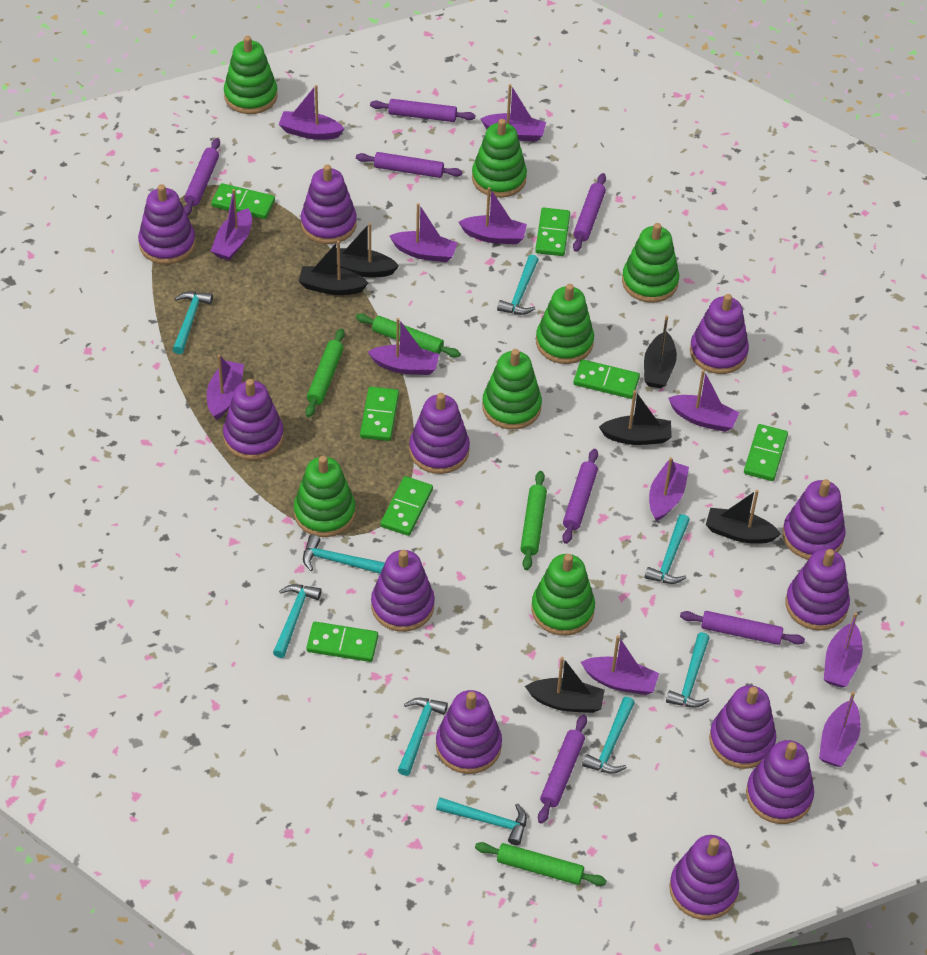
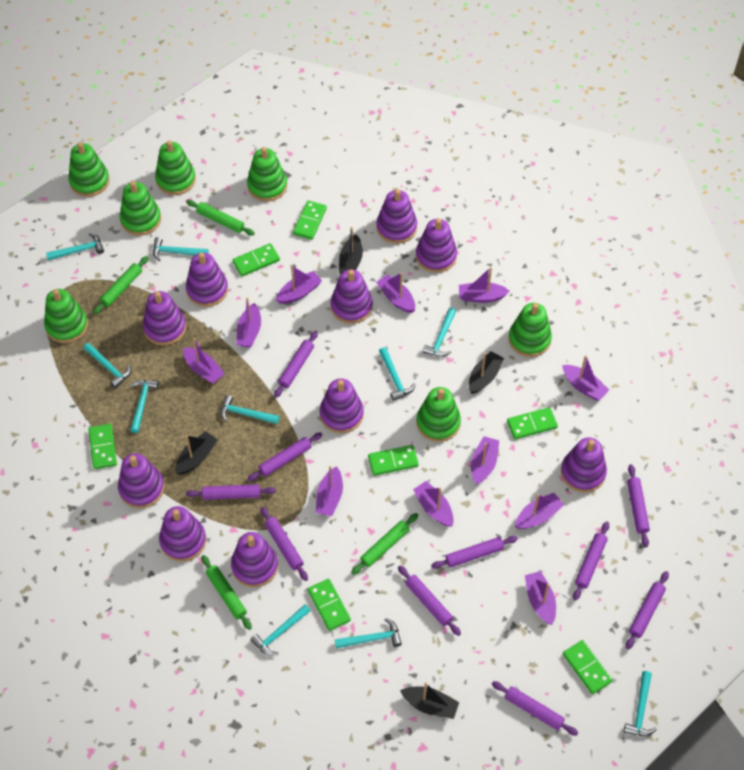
black boat: [298,241,368,295] [336,223,399,277] [525,657,605,713] [599,390,672,445] [644,315,677,388] [706,490,781,544] = 6 -> [175,431,218,475] [339,227,363,274] [400,682,459,719] [469,351,504,394] = 4
purple boat: [207,355,244,420] [211,189,252,261] [278,85,345,140] [368,318,439,375] [390,203,457,262] [459,187,527,244] [480,84,546,142] [581,635,659,695] [649,457,689,521] [668,370,739,432] [819,691,861,767] [824,612,863,688] = 12 -> [183,338,225,384] [236,298,261,348] [276,266,322,304] [316,466,343,516] [376,273,415,313] [413,481,454,527] [459,267,510,303] [471,436,499,485] [515,493,564,529] [525,571,556,625] [562,355,609,401] = 11
purple rolling pin: [184,138,220,216] [356,152,462,178] [370,99,475,122] [538,714,587,824] [562,449,598,544] [573,173,606,252] [680,611,805,645] = 7 -> [186,484,276,500] [247,432,322,481] [260,507,308,581] [274,331,318,398] [398,566,461,636] [431,536,518,569] [492,681,578,736] [573,522,609,601] [626,571,669,650] [627,464,650,547] = 10
purple stacking toy: [138,184,196,264] [223,379,284,460] [301,164,357,244] [371,550,435,632] [409,393,470,474] [436,690,502,774] [669,835,739,920] [690,294,749,374] [709,685,776,769] [746,740,814,824] [782,479,846,560] [786,549,850,631] = 12 -> [118,453,164,508] [143,291,186,346] [159,506,206,562] [186,252,228,307] [231,532,278,587] [319,379,364,433] [331,270,373,324] [376,189,417,244] [416,218,457,273] [561,437,607,493] = 10
turquoise hammer: [172,292,213,354] [273,584,322,658] [303,534,385,574] [398,698,448,776] [436,797,527,846] [497,255,539,315] [582,697,635,774] [645,514,690,584] [666,632,710,708] = 9 -> [46,233,104,260] [83,343,131,388] [130,380,159,433] [153,237,208,261] [220,395,279,424] [250,604,310,656] [335,618,402,648] [379,347,416,401] [423,308,456,357] [624,671,657,736] = 10

